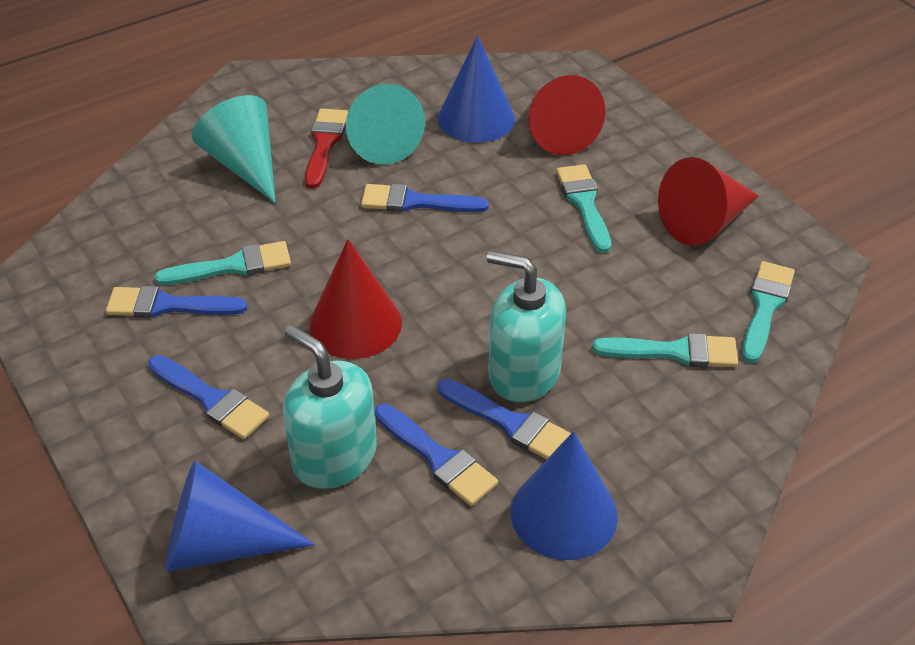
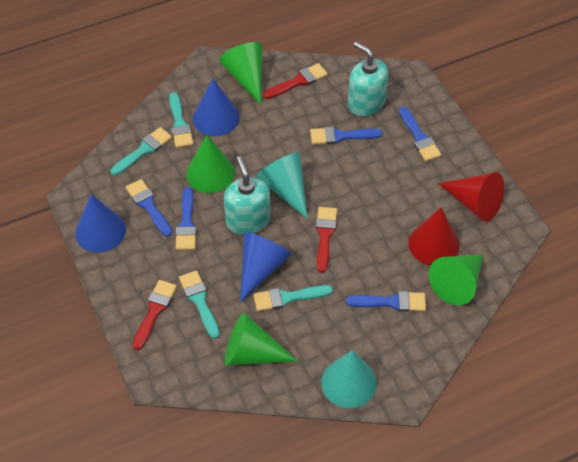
green cone: none = 0 -> [186,135,235,193] [219,42,263,105] [225,313,298,366] [429,255,483,305] = 4
red brush: [305,108,348,189] = 1 -> [133,280,177,350] [264,63,328,99] [316,207,337,273] = 3
red cone: [309,239,402,359] [529,75,605,155] [658,157,759,246] = 3 -> [408,207,459,265] [438,172,504,222] = 2

